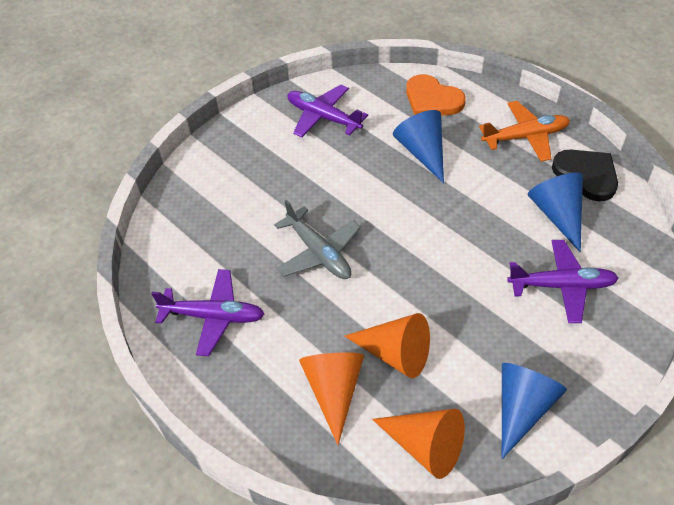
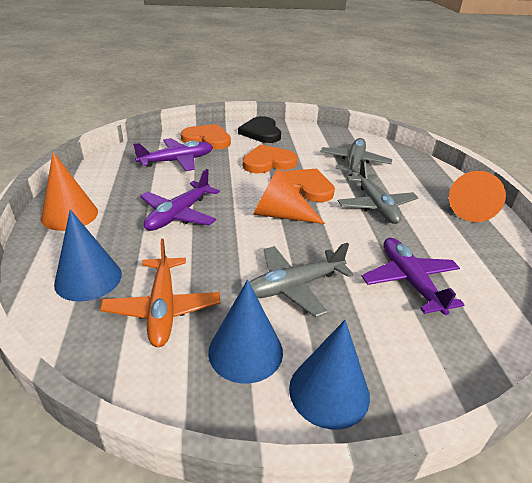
grey plane: [274,200,361,279] = 1 -> [249,243,354,318] [320,138,392,176] [338,159,418,224] = 3
orange heart: [406,74,466,116] = 1 -> [181,124,231,149] [242,145,298,173] [282,169,335,202] = 3

